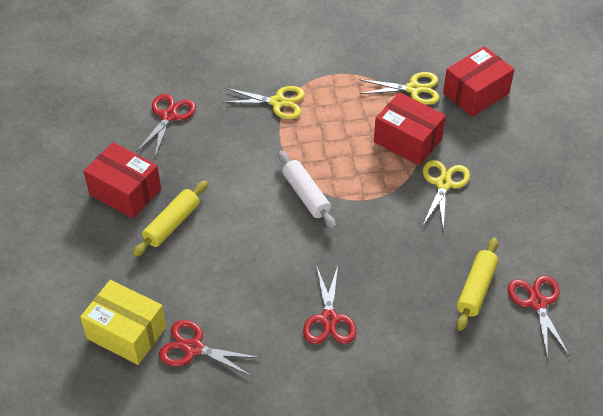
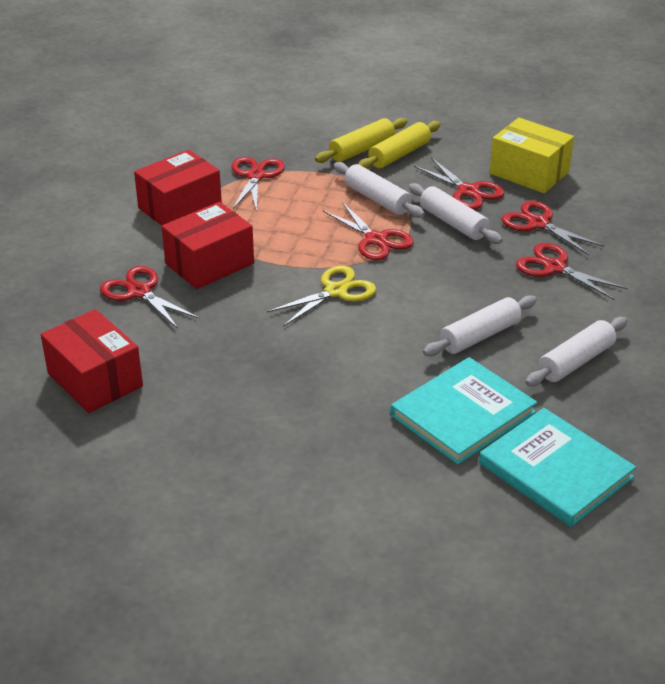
red scissors: [136,94,196,157] [159,320,260,376] [303,265,356,344] [508,275,570,359] = 4 -> [100,266,199,329] [231,157,285,212] [323,202,413,260] [414,158,505,210] [501,201,604,255] [516,243,628,300] = 6
turquoise book: none = 0 -> [390,357,537,465] [479,408,636,527] = 2
white rolling pin: [278,151,336,229] = 1 -> [334,162,425,218] [409,183,503,244] [423,295,537,356] [525,317,627,386] = 4
yellow scissors: [221,86,305,119] [359,72,439,105] [423,160,470,230] = 3 -> [267,266,376,327] = 1

